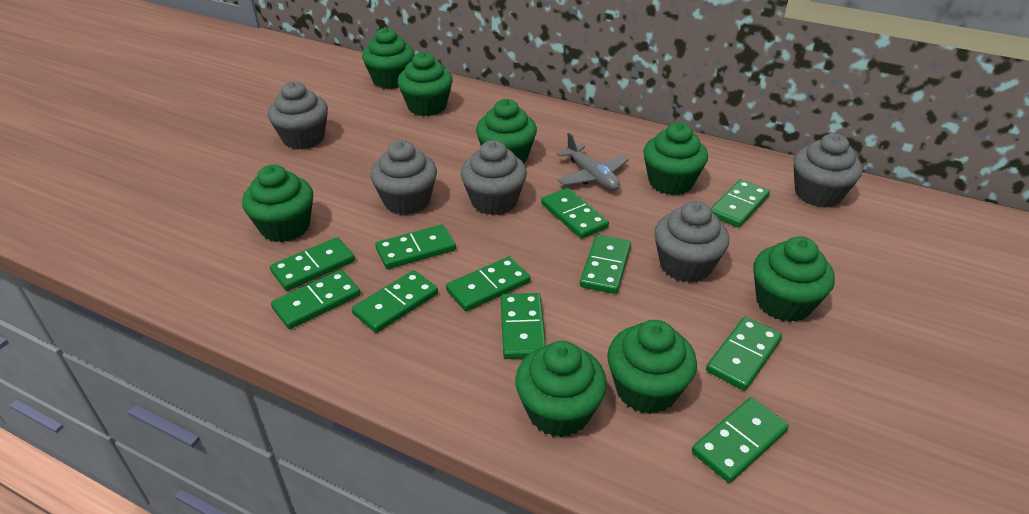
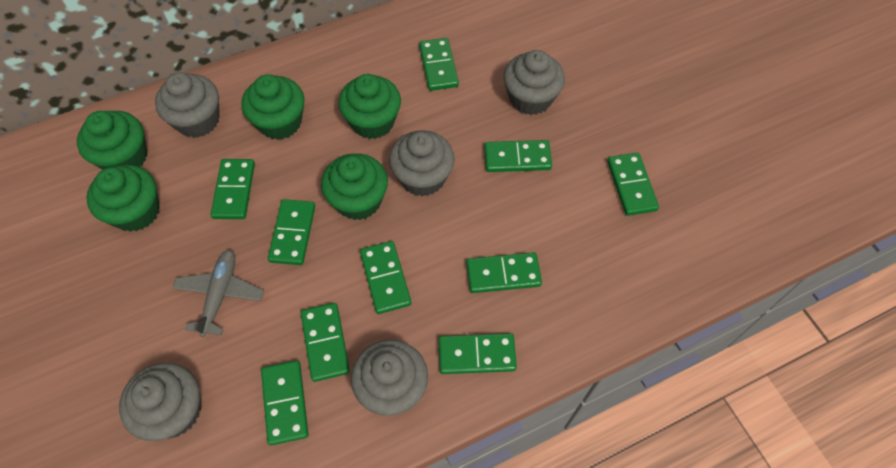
green cupcake: [242,165,313,242] [362,27,414,89] [398,52,453,116] [476,99,537,163] [515,341,607,437] [607,320,697,414] [643,122,708,195] [753,236,835,322] = 8 -> [77,111,147,169] [86,164,160,232] [241,74,304,140] [321,153,388,220] [338,74,401,139] = 5
green domino: [270,237,355,291] [271,270,361,329] [352,270,438,333] [375,224,456,269] [446,256,531,312] [501,293,546,359] [541,188,609,239] [580,235,631,294] [692,397,789,483] [706,317,782,390] [711,179,770,228] = 11 -> [210,159,255,219] [261,361,309,445] [268,199,315,265] [301,303,350,382] [360,241,411,314] [419,38,459,91] [439,333,517,374] [466,252,542,293] [484,140,552,172] [607,153,659,216] = 10

